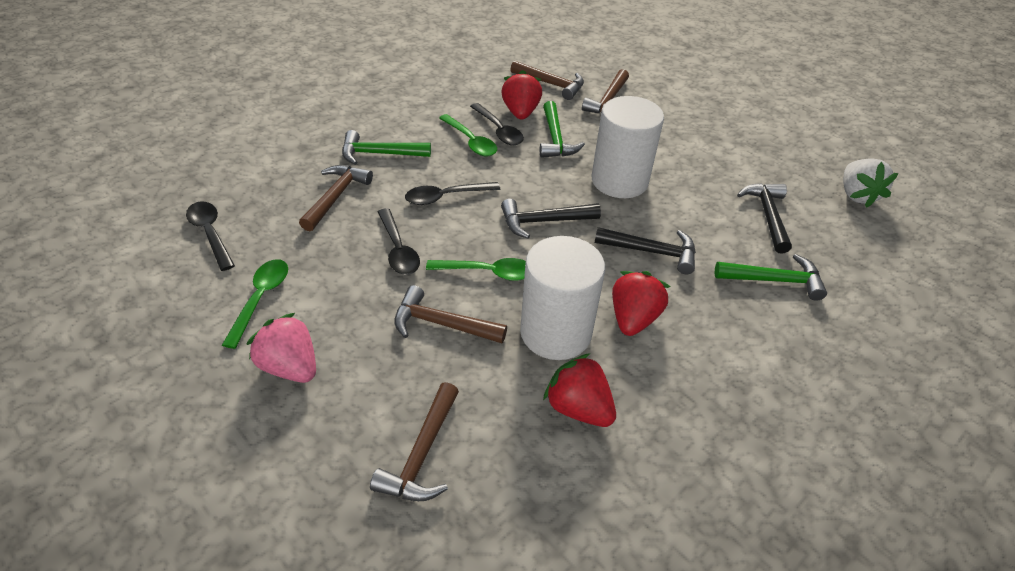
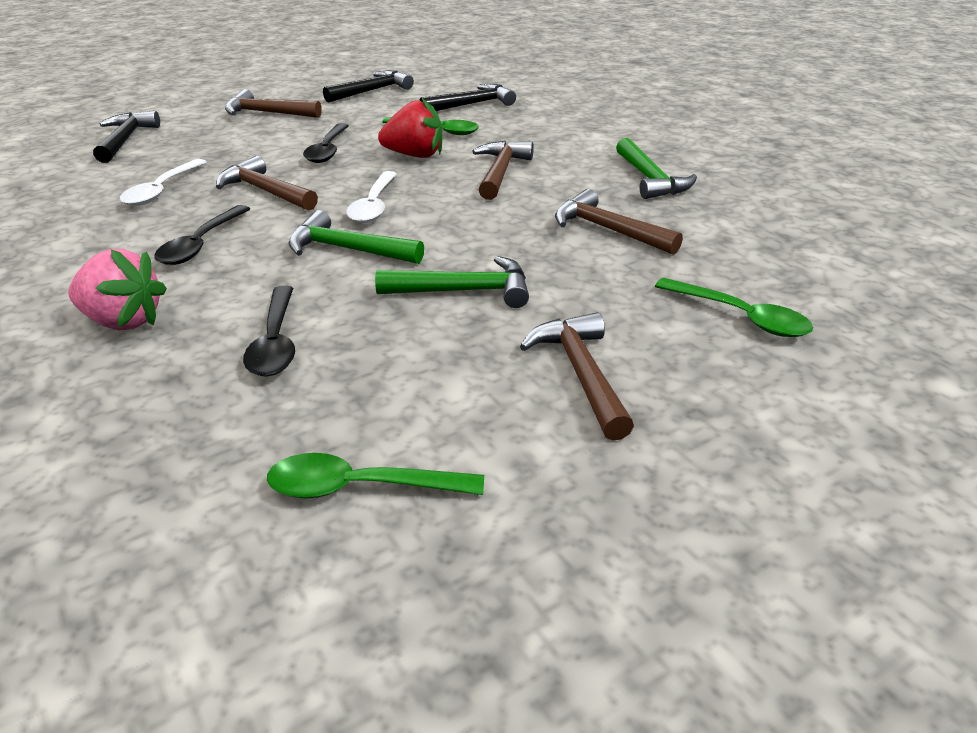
black spoon: [186,201,235,271] [378,208,420,275] [405,182,500,205] [470,103,524,145] = 4 -> [155,205,250,265] [243,286,295,376] [303,123,349,163] = 3
red strawberry: [501,70,542,120] [543,353,616,427] [612,271,670,336] = 3 -> [378,98,442,158] = 1
white cylinder: [520,236,605,360] [592,96,664,198] = 2 -> none = 0
white spoon: none = 0 -> [120,159,207,206] [346,171,397,223] = 2
white strawberry: [843,158,898,208] = 1 -> none = 0

